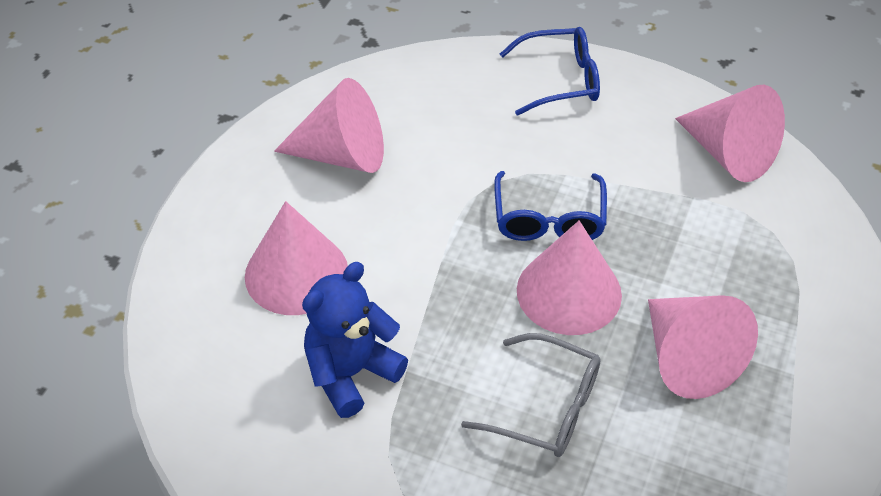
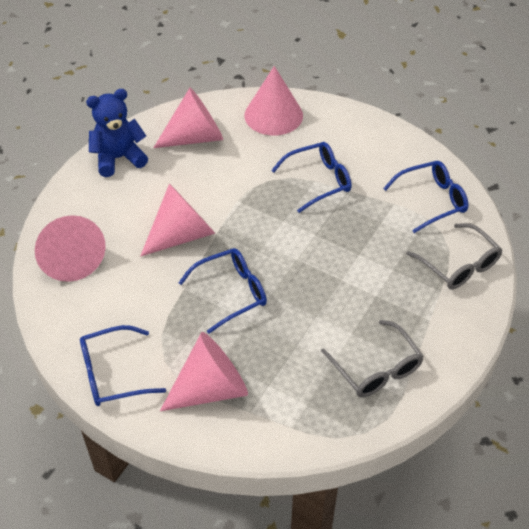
blue glasses: [494,171,607,241] [500,27,600,116] = 2 -> [80,325,166,406] [178,248,267,334] [271,142,352,213] [383,161,469,233] = 4
grey glasses: [461,333,601,457] = 1 -> [321,320,424,397] [406,223,502,289] = 2

